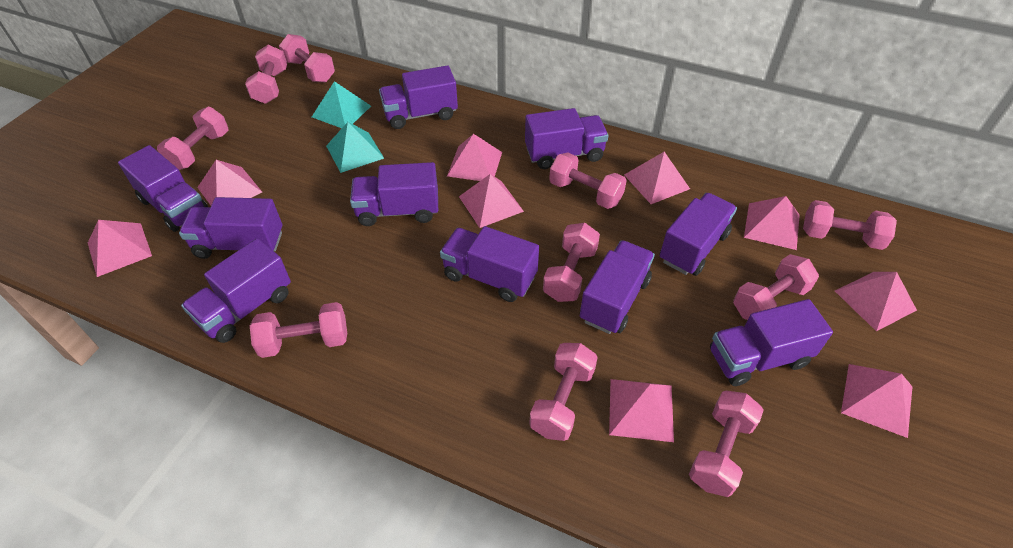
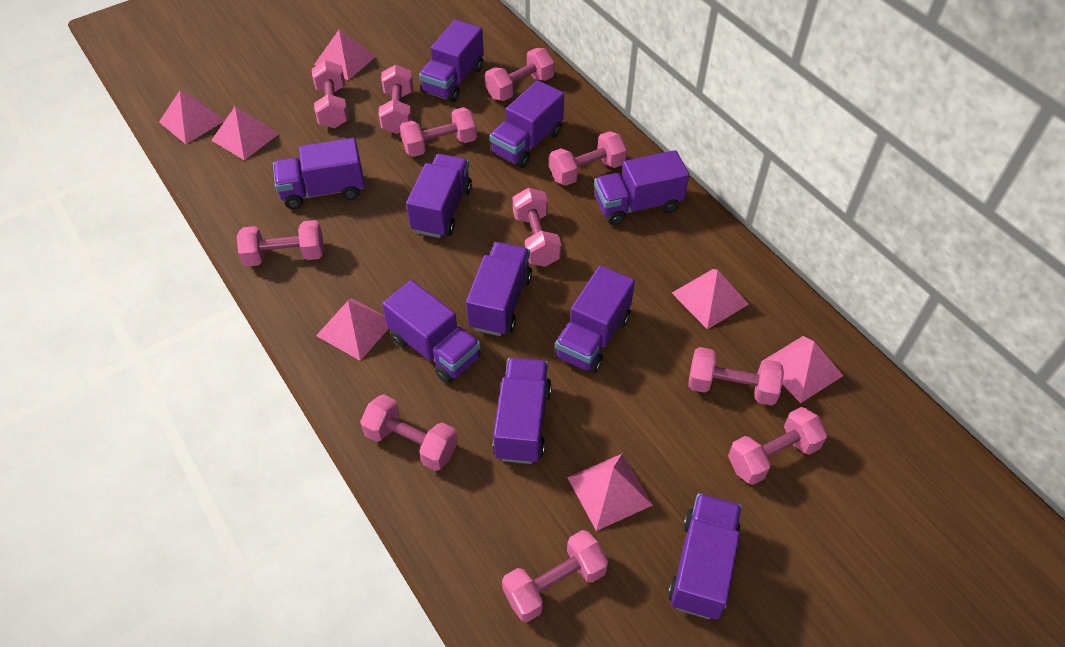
pink dumbbell: [157,107,229,170] [245,45,287,104] [250,302,347,358] [279,34,335,83] [529,343,598,441] [543,223,600,302] [549,152,627,209] [689,391,764,497] [733,254,819,320] [803,200,897,250] = 10 -> [237,220,324,267] [312,60,349,128] [360,394,458,471] [379,65,413,134] [400,107,477,157] [485,48,555,101] [502,530,608,622] [513,188,562,267] [549,131,627,186] [688,347,784,406] [728,407,828,485] = 11
pink pyramid: [88,220,152,277] [197,160,262,205] [447,134,502,181] [459,174,524,228] [609,379,674,442] [624,152,690,204] [744,196,800,250] [835,272,917,331] [841,364,913,438] = 9 -> [159,91,225,144] [211,107,280,160] [314,30,376,80] [316,298,389,361] [567,454,653,531] [672,269,749,329] [761,336,844,403] = 7
turquoise pyramid: [312,81,371,128] [326,122,384,173] = 2 -> none = 0

